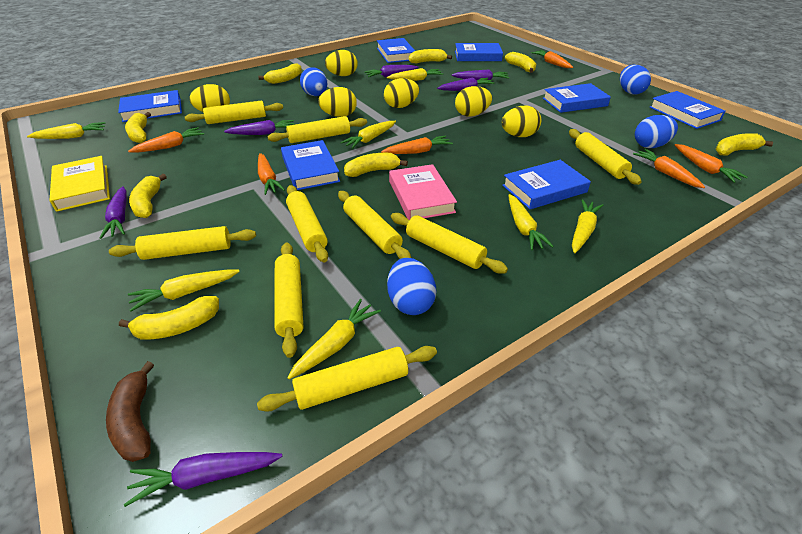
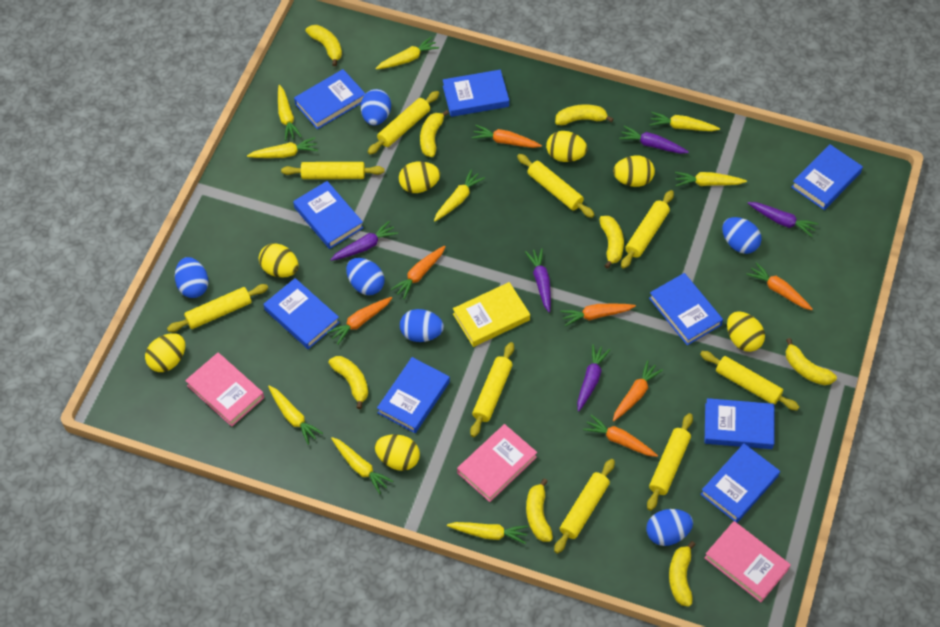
blue book: [118,90,182,122] [281,140,340,190] [377,38,415,63] [455,43,503,61] [502,160,591,209] [543,83,611,113] [650,91,726,129] = 7 -> [263,278,340,349] [293,181,363,249] [294,69,366,129] [377,357,450,433] [443,70,509,117] [649,273,723,345] [700,444,780,523] [704,398,775,449] [791,144,863,210] = 9
blue egg: [300,68,327,96] [387,258,437,315] [620,65,651,94] [635,115,678,148] = 4 -> [175,257,208,298] [346,258,384,295] [361,89,391,126] [400,309,444,342] [646,509,693,546] [722,217,762,254] = 6
brown banana: [106,361,154,462] = 1 -> none = 0
orange carrot: [128,127,204,153] [258,153,285,195] [381,136,453,154] [531,50,573,68] [633,149,705,188] [675,144,747,183] = 6 -> [327,297,392,345] [390,246,446,299] [472,125,542,148] [561,304,636,326] [583,415,658,457] [613,360,663,421] [746,262,813,310] = 7
pink book: [389,164,457,220] = 1 -> [185,353,264,427] [457,424,537,502] [704,521,791,602] = 3
purple carrot: [100,186,127,239] [124,452,282,507] [224,120,295,135] [364,65,418,77] [437,77,494,91] [452,70,509,80] = 6 -> [330,221,398,261] [525,248,551,313] [577,344,610,411] [619,126,689,154] [748,202,818,237] = 5
yellow carrot: [27,122,106,139] [128,270,240,311] [288,299,381,379] [340,121,396,149] [387,68,443,81] [508,194,554,250] [572,199,603,253] = 7 -> [247,137,318,158] [268,386,323,445] [278,85,302,141] [331,437,393,494] [375,37,439,69] [434,169,485,221] [447,522,528,544] [649,112,720,131] [675,172,747,186] = 9
yellow egg: [189,84,230,112] [318,87,357,117] [325,50,358,76] [384,78,419,108] [455,86,492,116] [501,106,541,137] = 6 -> [145,333,185,372] [259,243,299,278] [375,434,420,471] [399,161,440,193] [546,131,587,162] [613,156,655,187] [727,311,765,352] = 7

